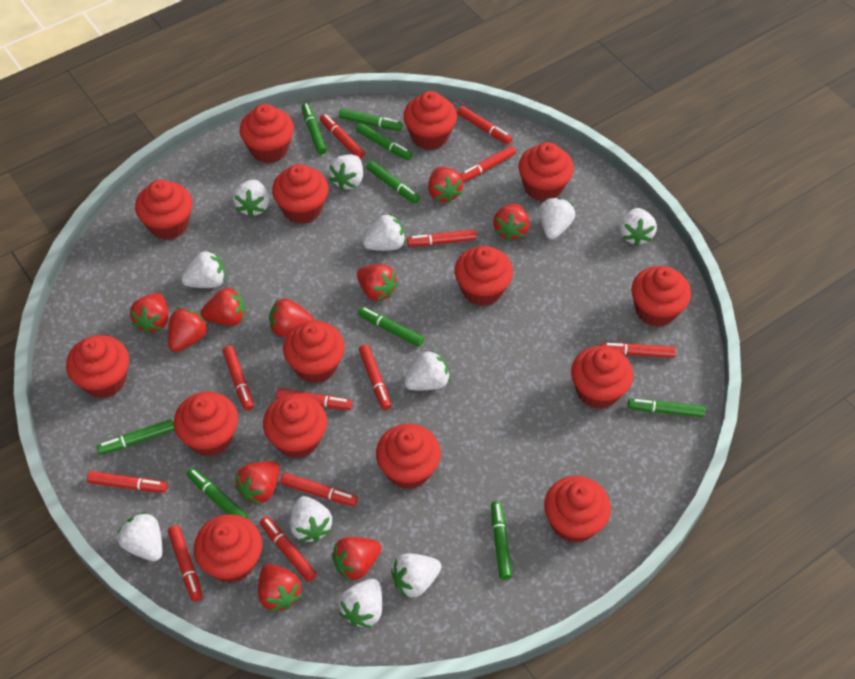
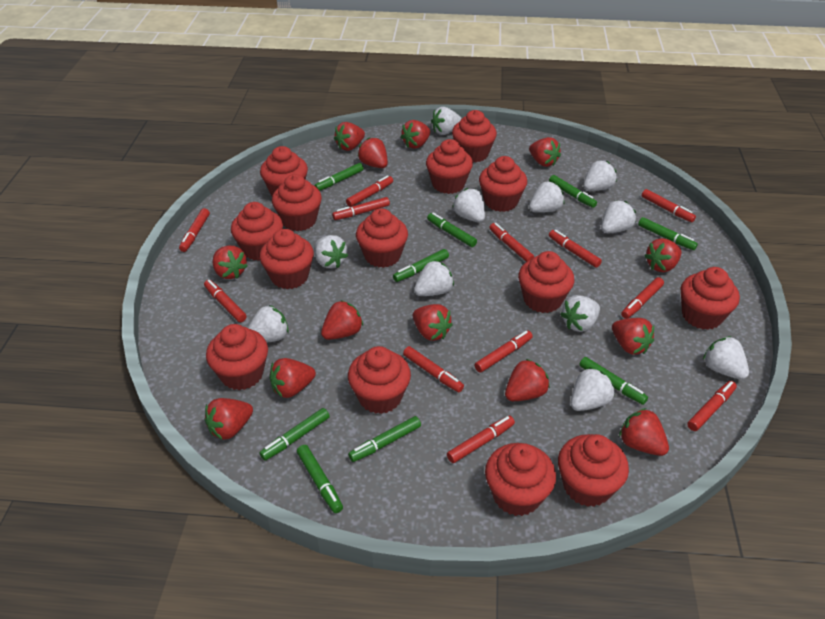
red cupcake: [66,335,129,398] [135,180,193,240] [174,392,238,457] [194,514,262,583] [240,104,294,163] [263,394,327,459] [272,164,328,224] [283,321,345,383] [376,424,441,489] [403,91,457,150] [454,246,513,306] [518,142,574,202] [544,476,611,543] [571,346,633,409] [631,266,691,327] = 15 -> [206,324,268,390] [231,202,283,261] [260,146,308,196] [260,229,314,289] [272,174,322,231] [348,346,411,414] [356,208,408,268] [426,139,473,194] [452,110,497,163] [479,156,527,212] [485,443,556,516] [518,251,574,313] [558,434,629,507] [681,267,740,330] = 14
red strawberry: [130,293,168,334] [168,307,208,352] [201,287,245,326] [235,461,280,505] [258,564,302,612] [269,298,314,337] [332,537,381,582] [357,264,398,301] [428,167,463,203] [493,203,530,241] = 10 -> [204,398,253,440] [213,245,248,279] [269,358,316,398] [321,300,363,340] [334,122,365,151] [358,137,388,168] [401,120,431,149] [413,304,453,341] [505,359,550,401] [529,137,561,167] [612,318,654,355] [619,408,669,456] [644,238,681,272] = 13

